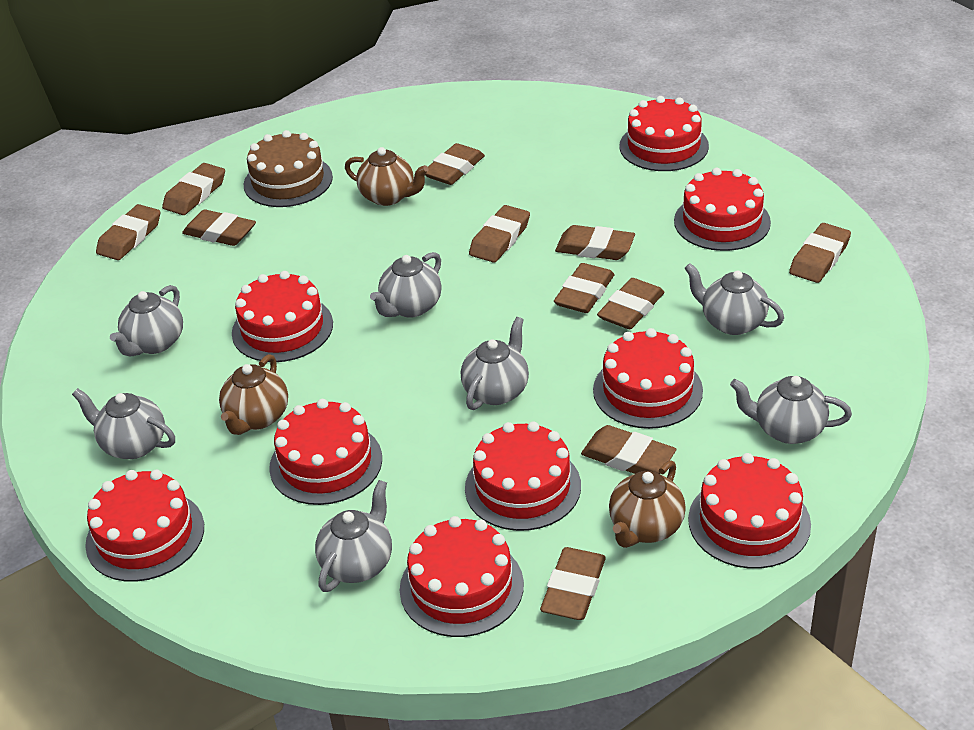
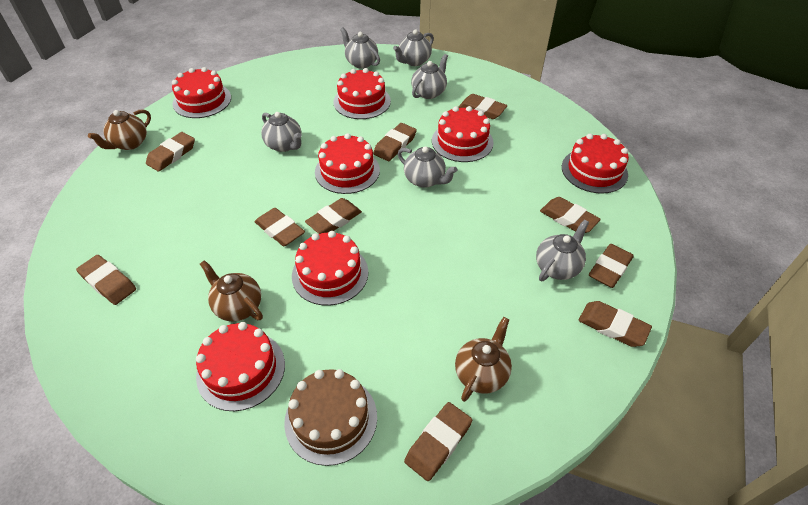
brown eraser: [96,204,160,260] [162,163,225,215] [182,209,256,246] [425,143,485,185] [469,205,530,263] [540,547,606,620] [554,263,614,313] [555,225,635,260] [581,425,676,474] [597,278,665,329] [789,223,851,283] = 11 -> [76,255,136,305] [146,132,195,172] [254,208,305,246] [305,198,362,234] [373,123,417,161] [404,402,472,481] [458,94,508,119] [540,197,601,233] [579,301,652,347] [589,244,634,288] = 10
grey teapot: [72,388,175,459] [110,285,183,356] [315,480,392,592] [370,252,442,317] [461,317,529,410] [685,263,784,335] [730,376,852,444] = 7 -> [261,112,302,152] [340,27,380,69] [393,29,434,66] [398,146,458,188] [411,54,448,99] [536,220,589,281] = 6
red cake: [85,470,204,582] [232,271,333,362] [269,399,382,505] [400,516,524,637] [465,421,581,531] [593,328,703,429] [620,96,709,171] [674,168,771,251] [688,453,811,569] = 9 -> [172,67,231,118] [196,322,285,411] [292,231,368,306] [315,133,380,194] [333,68,391,119] [432,106,494,162] [562,134,629,193] = 7

